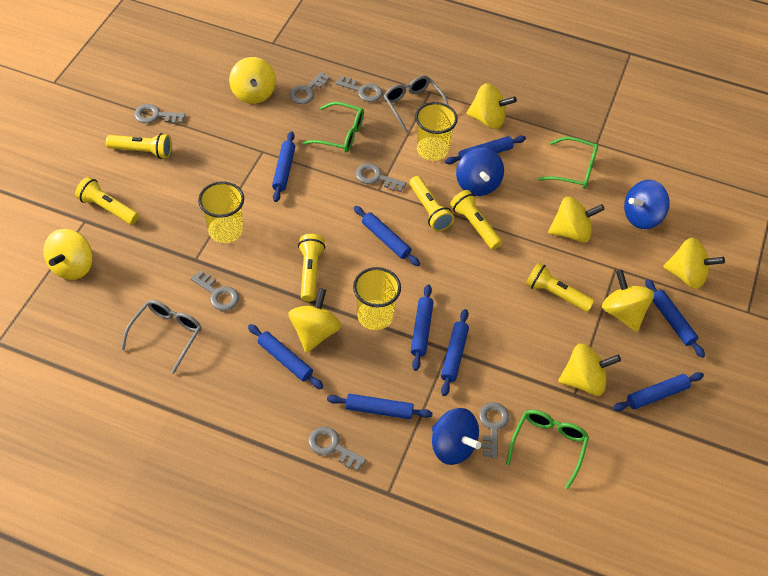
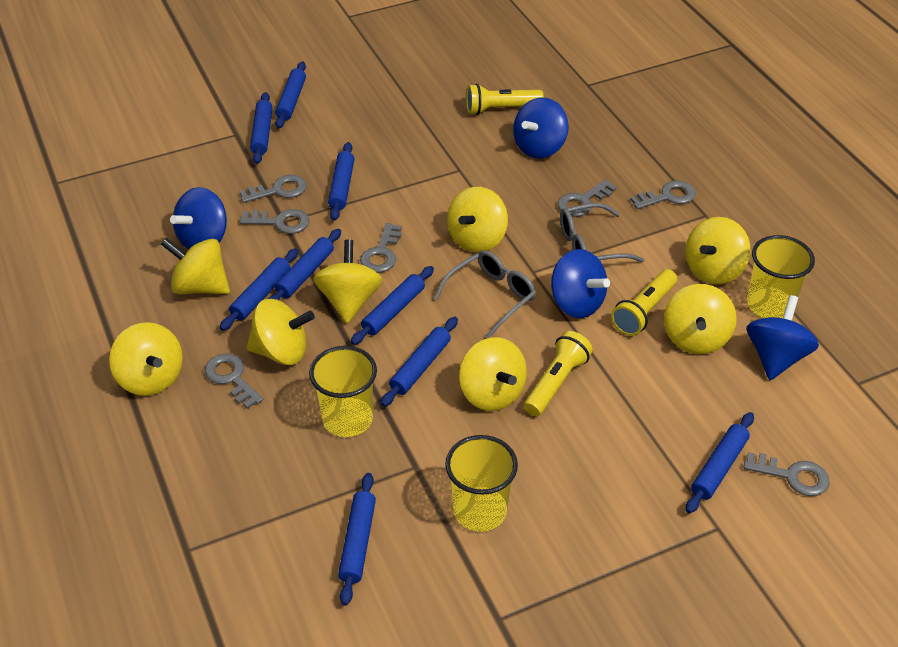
blue spinning top: [432,408,481,465] [456,148,504,196] [624,180,670,229] = 3 -> [170,187,227,250] [513,98,569,159] [551,249,610,318] [747,295,819,380] = 4
green glasses: [302,102,364,152] [506,410,589,489] [538,137,599,189] = 3 -> none = 0
yellow flashlight: [75,177,139,225] [106,133,172,159] [298,234,325,302] [410,176,454,231] [450,190,502,250] [526,262,594,312] = 6 -> [466,84,544,115] [524,331,593,416] [611,269,677,336] = 3

